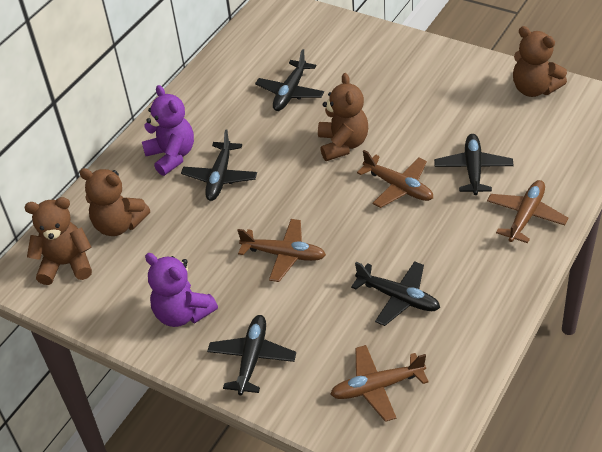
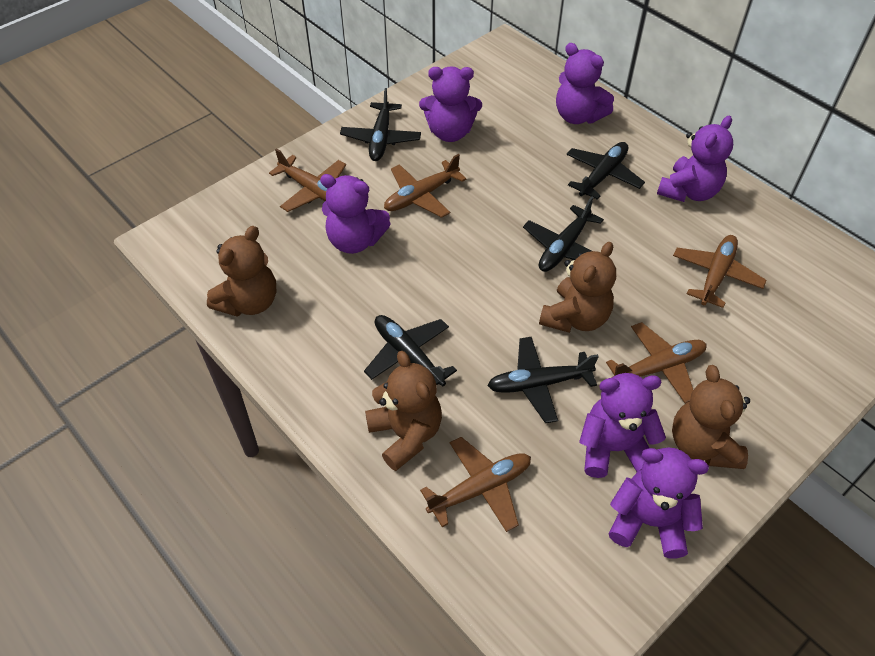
brown plane: [237,219,326,282] [330,345,429,422] [357,150,433,208] [487,180,568,243] = 4 -> [269,148,346,212] [384,154,467,218] [420,437,531,532] [606,322,707,403] [673,235,767,308] = 5
purple teddy bear: [142,85,194,176] [145,253,218,327] = 2 -> [320,174,391,254] [419,67,482,142] [556,43,614,124] [579,373,666,478] [609,448,709,558] [657,115,733,202] = 6

